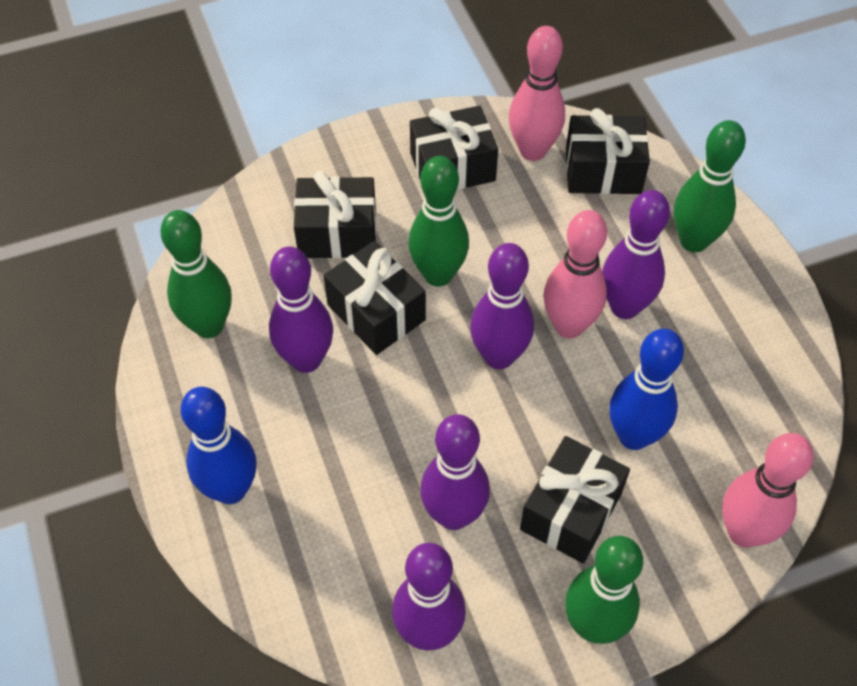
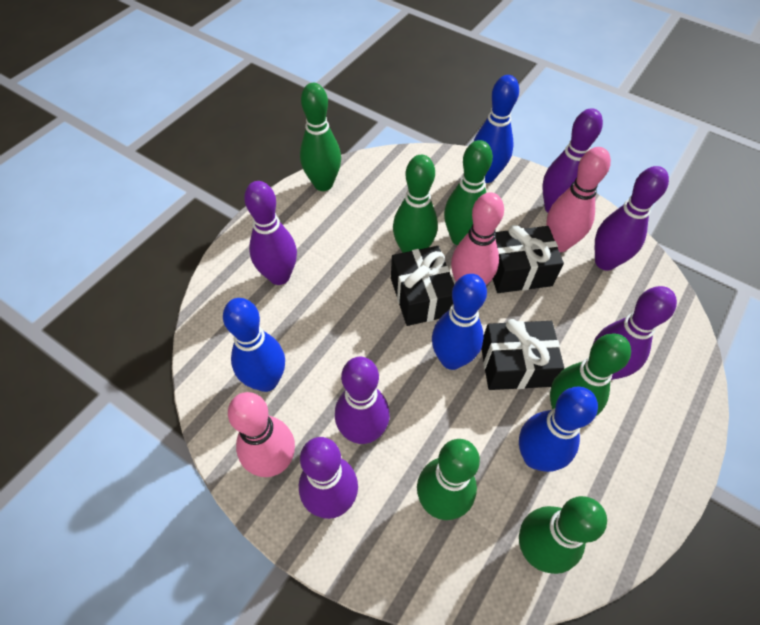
black gift: [294,171,376,259] [324,241,426,355] [410,106,498,190] [520,436,630,563] [566,108,650,194] = 5 -> [391,246,454,326] [481,319,564,390] [493,225,564,293] = 3
blue bowling pin: [181,387,256,504] [609,329,684,450] = 2 -> [223,298,285,392] [432,274,487,370] [474,75,519,183] [519,387,598,472] = 4
green bowling pin: [160,210,232,338] [408,156,469,287] [565,536,643,644] [674,120,746,252] = 4 -> [300,83,341,191] [393,155,438,253] [417,439,480,520] [444,140,493,246] [519,496,607,574] [550,333,631,417] = 6
purple bowling pin: [269,246,333,373] [392,543,466,651] [420,414,490,530] [470,243,534,369] [602,190,670,319] = 5 -> [244,181,297,285] [299,437,358,519] [335,357,390,444] [542,108,603,213] [593,286,677,380] [595,166,669,270] = 6

